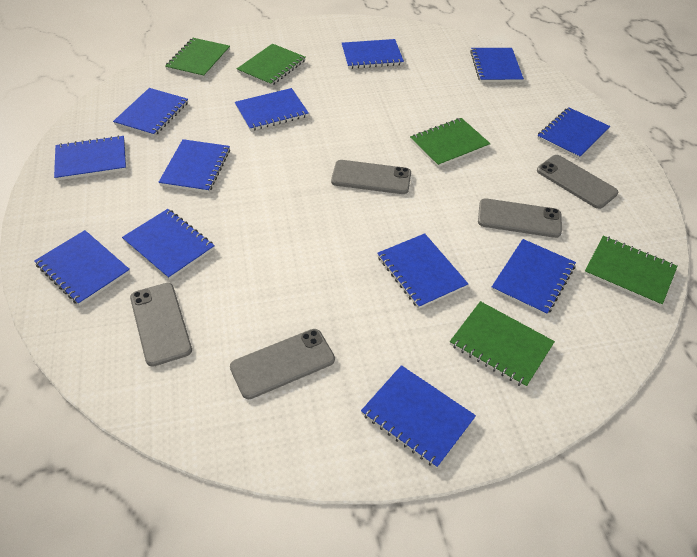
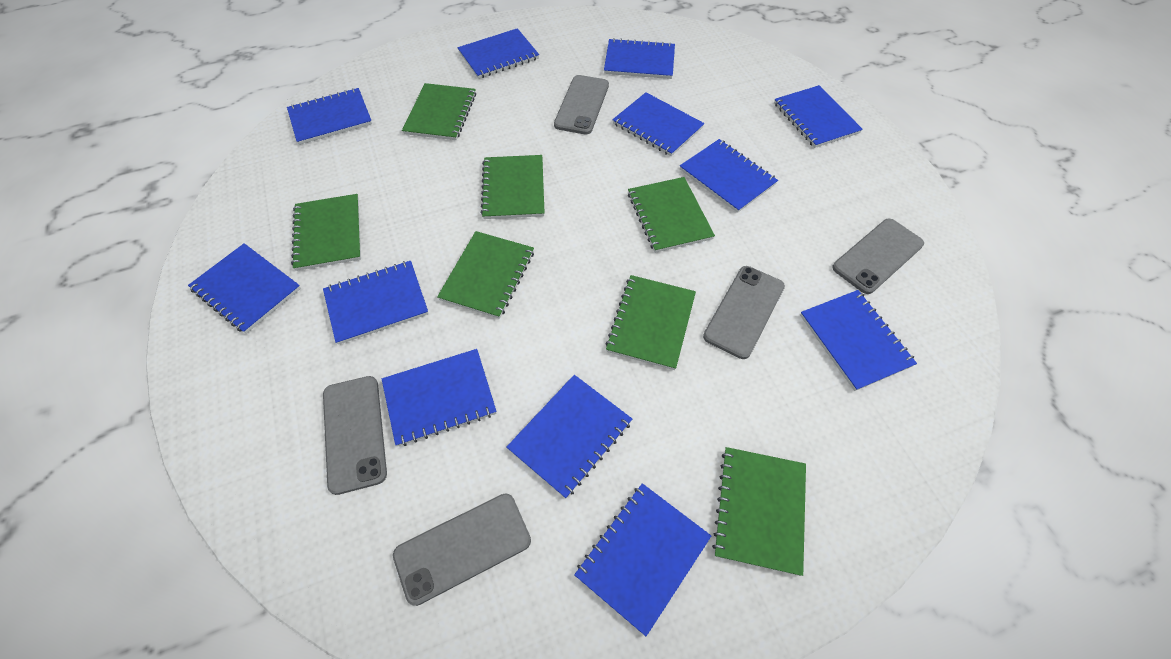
green notebook: [165,38,230,78] [237,44,306,86] [410,118,491,167] [450,301,555,388] [584,236,678,306] = 5 -> [291,194,361,271] [402,83,476,140] [437,231,534,319] [481,155,545,219] [605,275,696,370] [628,177,715,253] [712,447,806,576] = 7

